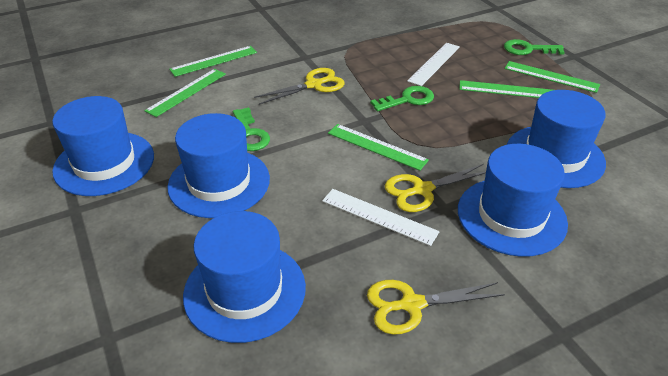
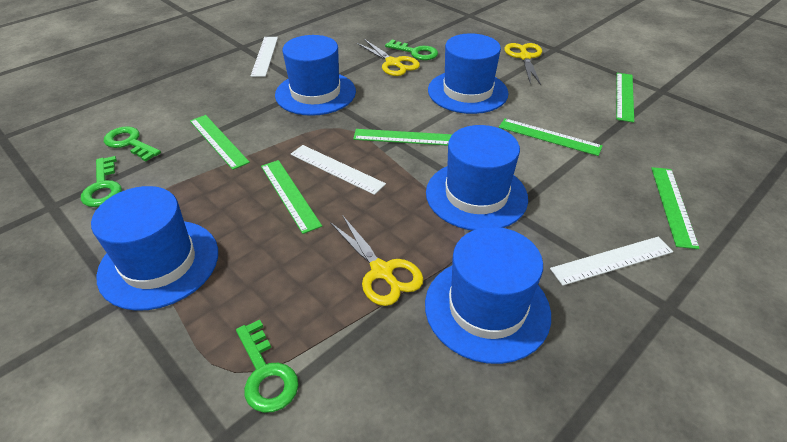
green key: [233,107,270,151] [370,86,434,111] [504,39,565,55] = 3 -> [81,156,122,207] [104,126,161,161] [236,320,299,413] [385,40,438,60] = 4
green ruler: [144,69,226,117] [169,46,257,77] [328,124,429,171] [459,80,553,98] [504,61,600,93] = 5 -> [190,115,250,170] [261,160,322,234] [353,129,453,146] [499,118,603,156] [616,73,634,123] [651,167,700,249] = 6
white ruler: [322,189,440,246] [407,43,460,86] = 2 -> [251,37,278,77] [291,145,386,195] [550,236,673,286] = 3

